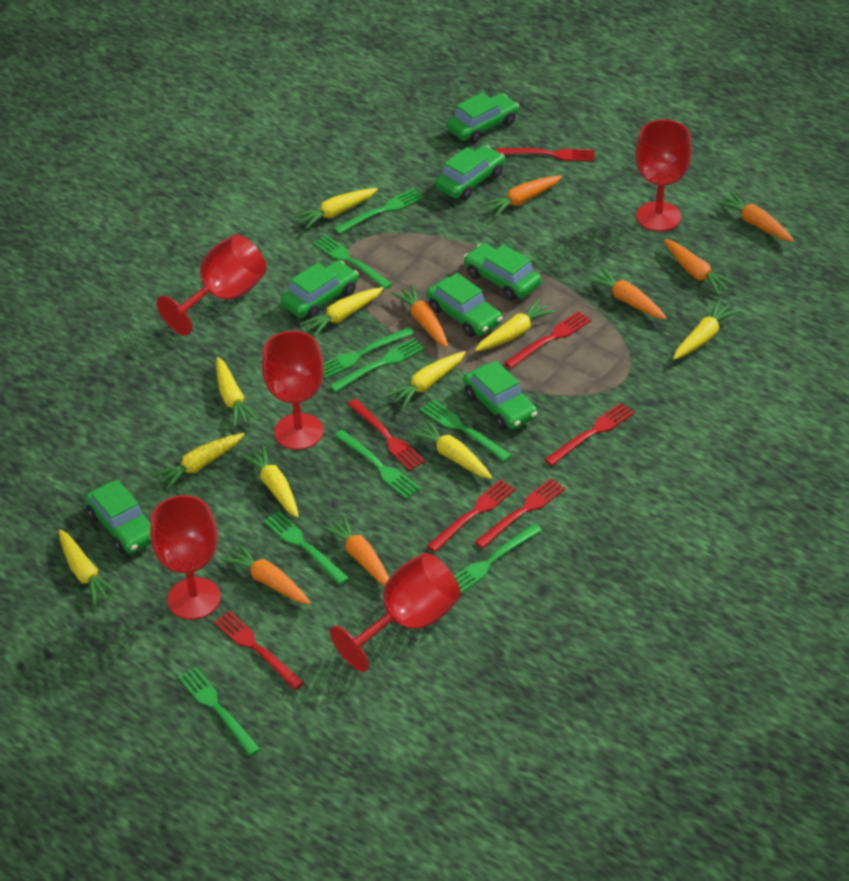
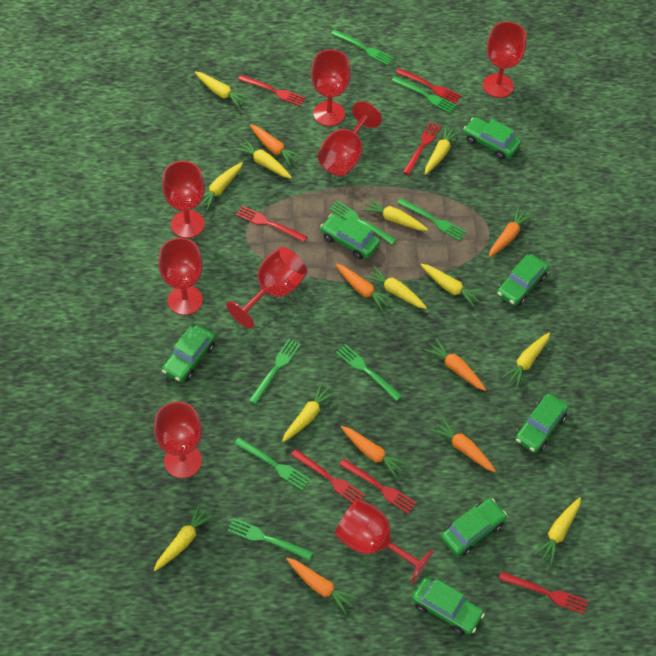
green fork: [178,667,260,756] [264,511,349,585] [313,235,392,289] [323,327,415,378] [330,338,425,392] [334,188,424,234] [334,430,421,499] [420,400,512,462] [454,524,542,593] = 9 -> [227,518,313,560] [234,437,310,490] [249,339,301,404] [329,201,396,245] [331,30,394,65] [336,344,402,401] [391,76,457,113] [397,198,466,241] = 8
red goblet: [150,495,221,620] [157,234,266,336] [262,331,324,450] [330,553,461,672] [635,119,692,232] = 5 -> [154,402,202,478] [158,238,203,315] [162,161,205,238] [226,247,307,329] [311,50,351,126] [318,101,382,176] [334,499,434,584] [483,22,526,98] = 8
yellow carrot: [59,529,119,606] [152,433,245,490] [216,357,259,427] [240,445,299,518] [294,188,378,229] [300,287,384,337] [385,351,466,409] [409,419,493,479] [475,299,556,351] [673,300,739,360] = 10 -> [154,505,215,571] [195,71,250,108] [201,162,243,210] [234,139,292,178] [282,383,337,442] [362,198,428,231] [363,265,427,309] [420,264,484,307] [425,125,461,174] [502,332,550,388] [534,498,581,565] = 11

